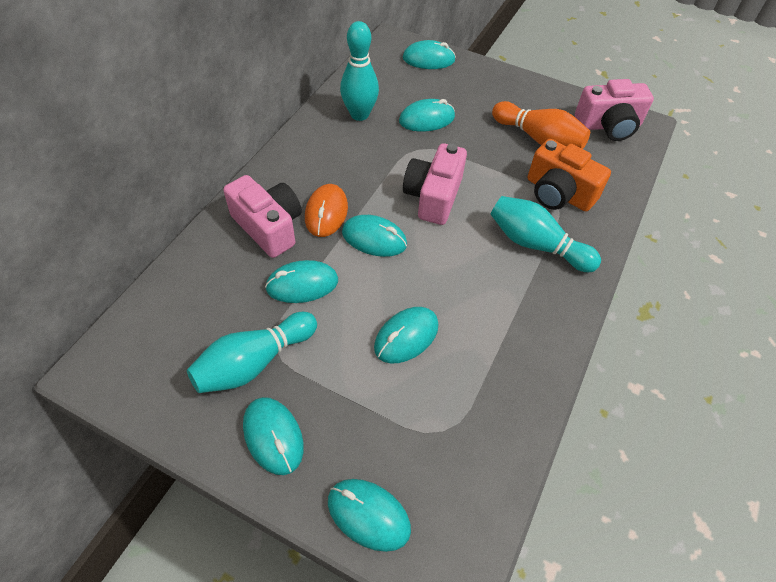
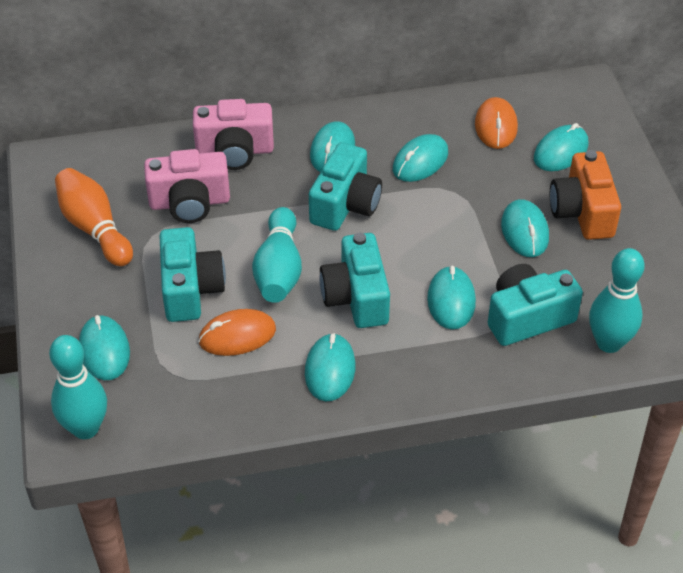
orange mouse: [305,184,348,237] = 1 -> [198,309,276,356] [475,97,518,149] = 2
pink camera: [223,175,302,258] [403,143,467,225] [575,79,654,141] = 3 -> [144,149,230,223] [193,99,274,170] = 2
turquoise camera: none = 0 -> [159,227,226,322] [309,142,382,231] [319,233,390,328] [488,264,583,346] = 4

